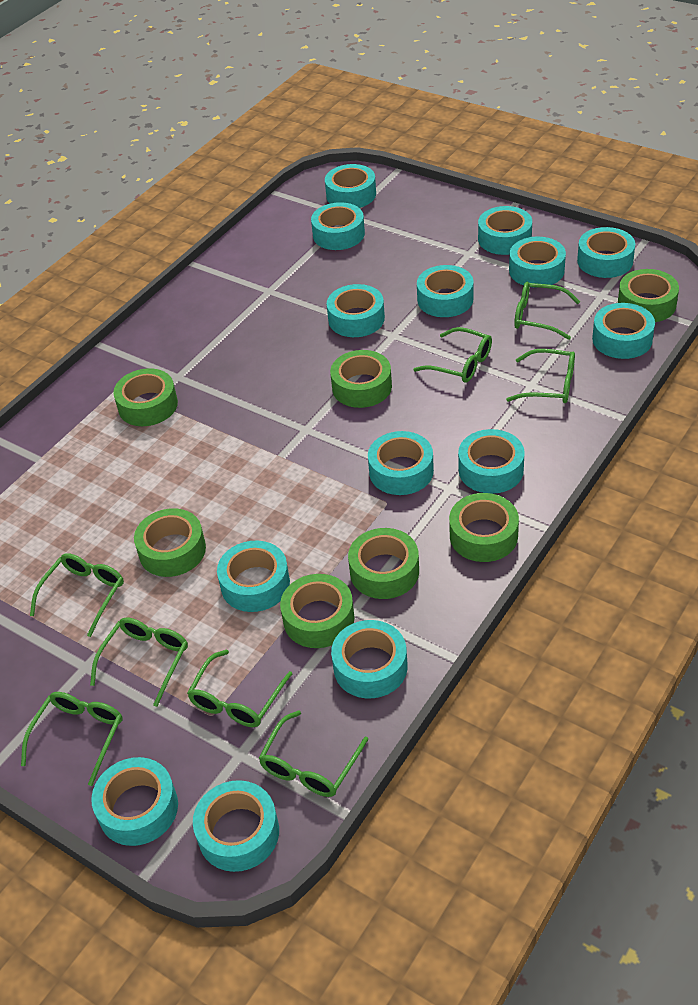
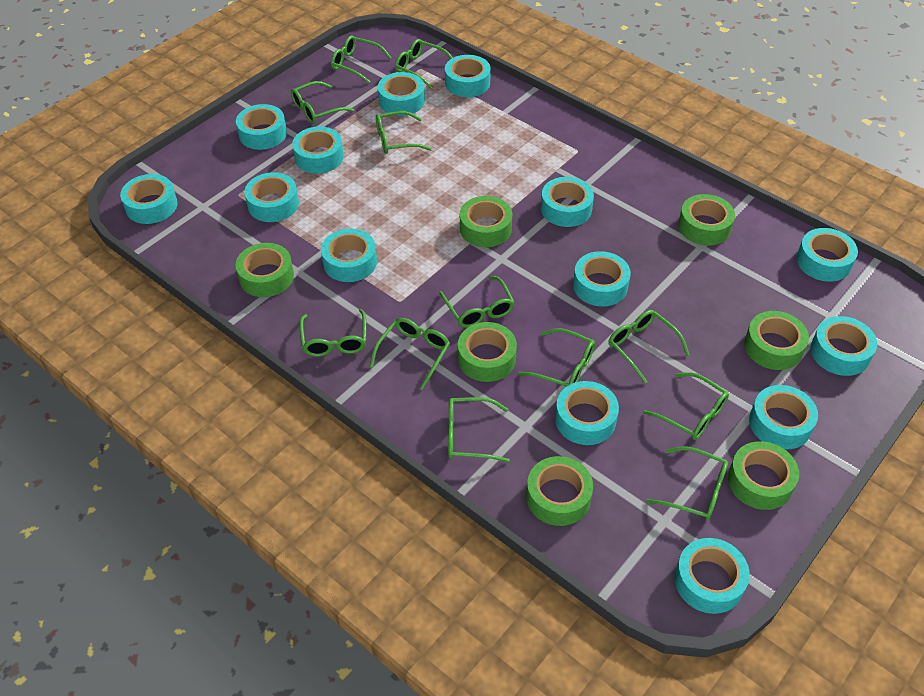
green glasses: [21,692,123,786] [30,553,124,637] [90,618,188,707] [187,650,292,727] [259,710,368,797] [413,327,492,383] [506,349,575,403] [514,282,580,340] = 8 -> [291,81,354,124] [299,309,366,357] [331,35,392,83] [370,318,450,390] [376,111,432,154] [395,39,452,88] [439,276,515,328] [448,397,510,462] [518,328,595,387] [608,310,690,383] [643,372,729,440] [646,446,728,520] = 12

